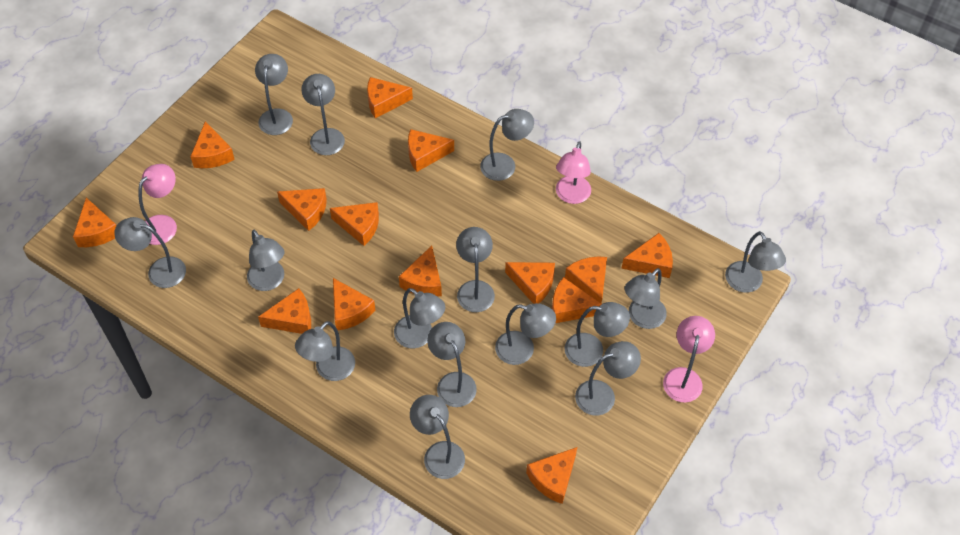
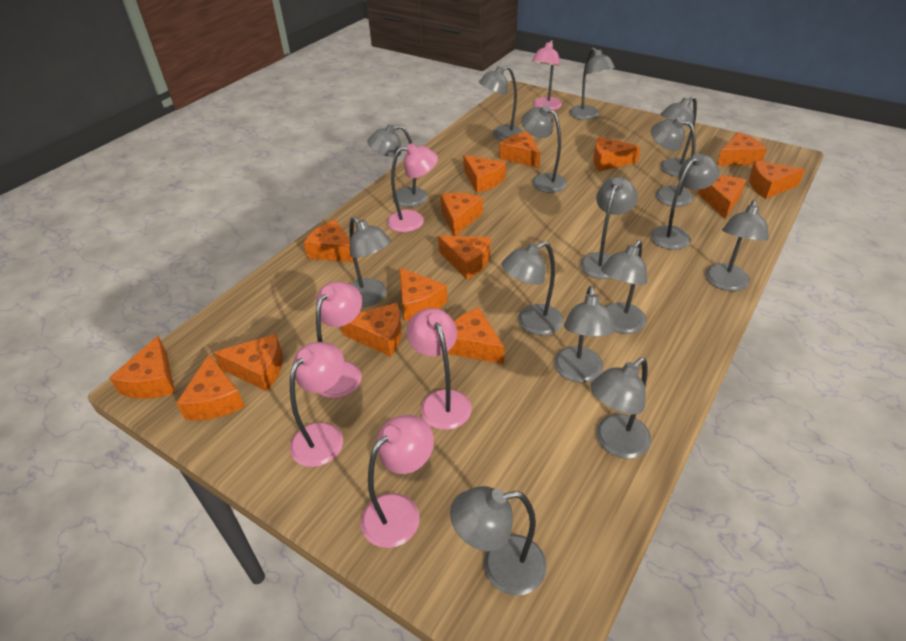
orange cheese: [73,198,117,247] [190,121,235,168] [258,288,311,334] [277,188,327,231] [330,202,379,246] [333,278,375,330] [367,77,413,118] [399,246,442,297] [408,129,454,172] [505,262,555,304] [526,447,577,504] [552,277,602,323] [565,257,607,303] [621,233,673,278] = 14 -> [109,336,175,399] [176,354,245,420] [213,334,283,392] [304,220,354,262] [341,303,402,357] [399,267,448,321] [438,235,491,279] [440,193,483,236] [447,308,505,364] [463,155,506,193] [499,132,540,168] [593,136,640,171] [697,176,746,219] [717,132,767,166] [749,161,805,199] = 15
pink lamp: [138,164,177,245] [556,141,591,204] [663,316,715,403] = 3 -> [290,342,344,467] [316,282,362,398] [361,415,434,548] [387,143,438,232] [407,308,471,430] [532,40,562,110] = 6

